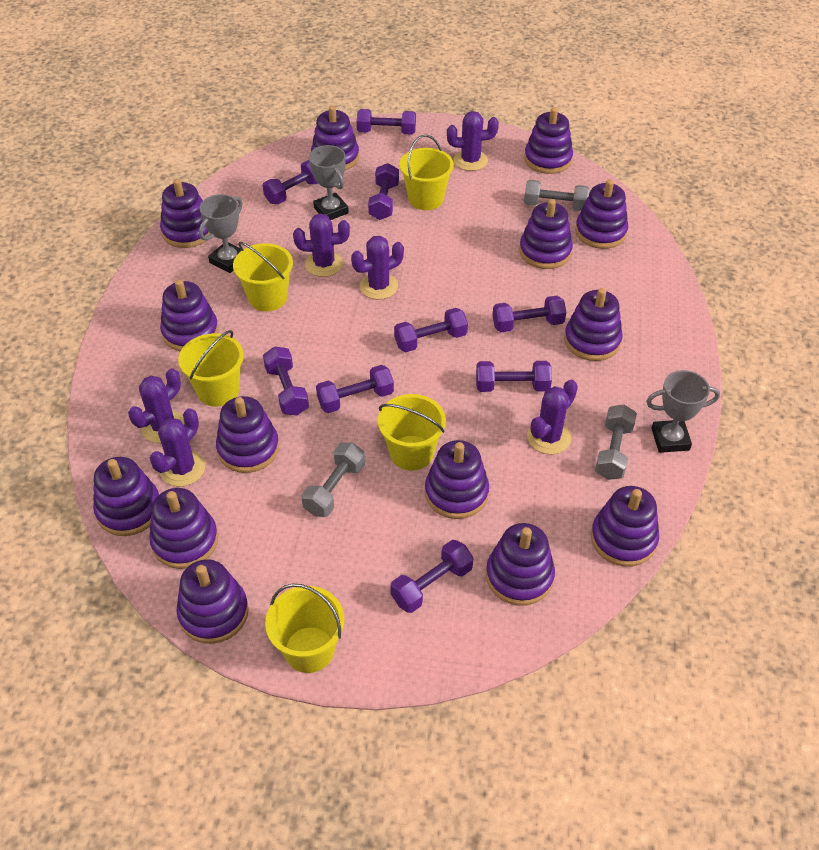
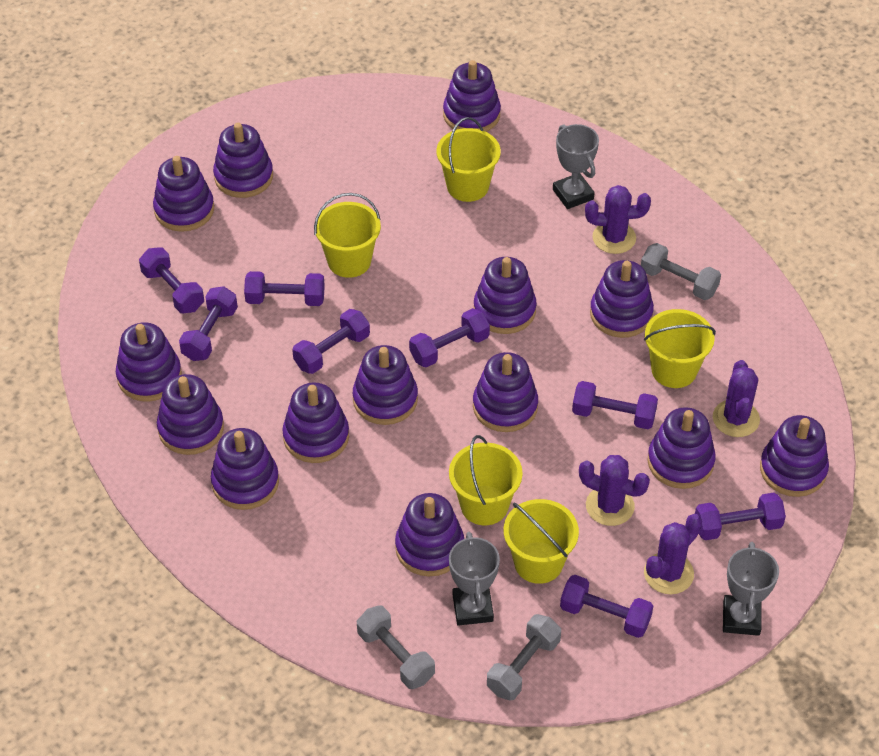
purple cactus: [128,368,184,443] [150,408,205,487] [293,213,350,277] [351,236,404,300] [447,111,499,171] [527,380,578,454] = 6 -> [579,455,650,526] [585,185,651,254] [644,514,702,594] [713,360,760,437] = 4
purple dumbbell: [263,160,318,204] [263,346,309,415] [316,365,394,413] [357,109,416,134] [368,163,399,220] [390,540,473,613] [394,308,468,352] [476,361,552,392] [492,296,566,332] = 9 -> [139,247,204,313] [179,286,238,361] [244,271,325,306] [292,309,370,374] [409,308,490,367] [560,575,653,638] [572,381,658,429] [695,493,786,540] = 8

